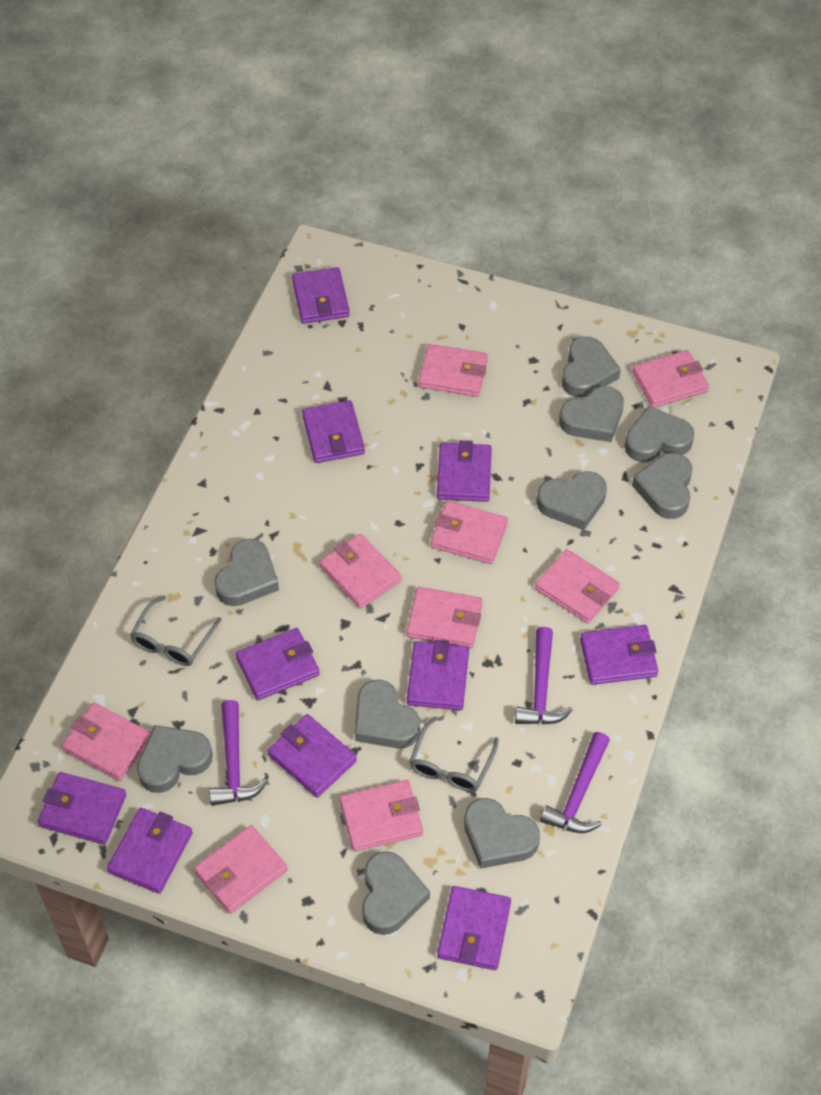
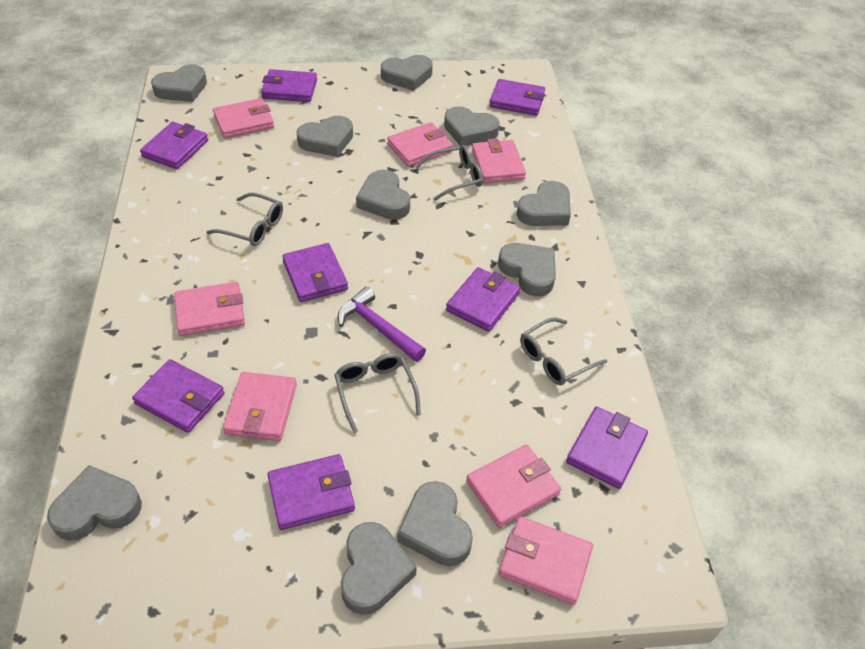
grey glasses: [130,596,222,666] [409,716,499,792] = 2 -> [206,192,283,246] [334,353,421,433] [415,145,483,201] [520,317,607,385] = 4
pink wallet: [62,703,151,781] [194,825,287,914] [319,534,401,609] [340,780,423,852] [406,587,483,648] [418,344,488,397] [430,501,508,564] [535,549,620,624] [632,350,709,408] = 9 -> [174,282,245,336] [213,98,274,138] [223,372,297,441] [387,122,453,167] [466,444,561,528] [472,138,526,183] [499,516,593,605] = 7
purple hammer: [209,700,267,806] [515,627,573,724] [540,732,610,833] = 3 -> [338,287,426,362] = 1
purple wallet: [37,772,126,845] [107,808,193,894] [236,628,320,700] [267,714,357,798] [292,267,350,324] [302,400,365,463] [407,640,469,710] [437,440,492,502] [437,886,511,970] [580,625,658,685] = 10 -> [132,359,225,433] [140,122,208,169] [261,69,317,102] [267,454,355,530] [282,243,348,302] [446,267,520,332] [490,79,545,116] [566,406,648,489] = 8

